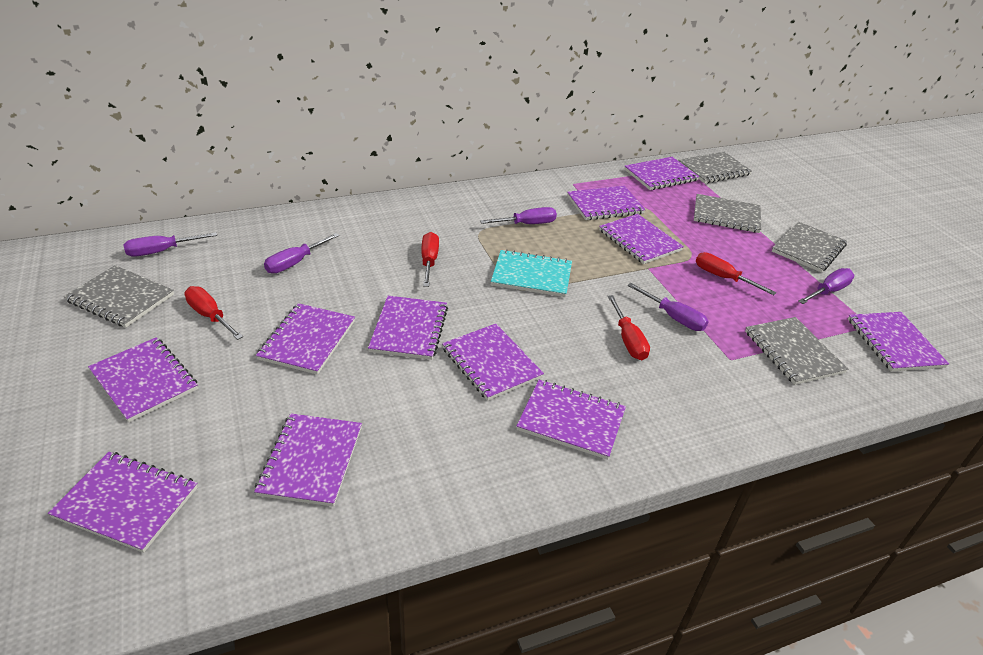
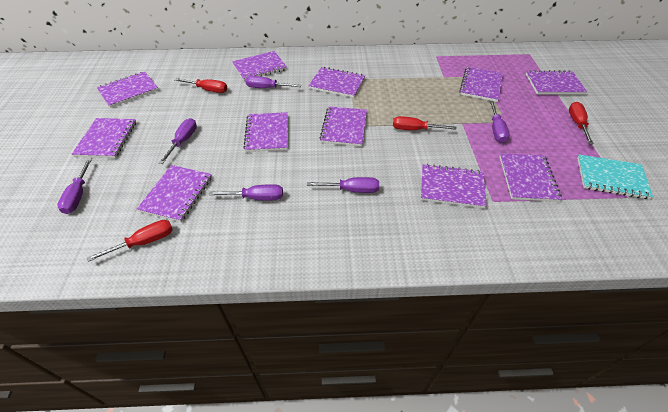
grey notebook: [64,265,174,328] [678,152,752,184] [694,194,761,233] [745,317,848,385] [772,222,847,272] = 5 -> none = 0
purple screwdriver: [123,232,217,257] [264,233,339,274] [480,207,557,224] [627,283,709,331] [799,268,854,304] = 5 -> [57,158,92,214] [159,118,197,164] [209,184,283,201] [245,76,301,88] [307,177,379,193] [490,101,510,143] = 6

